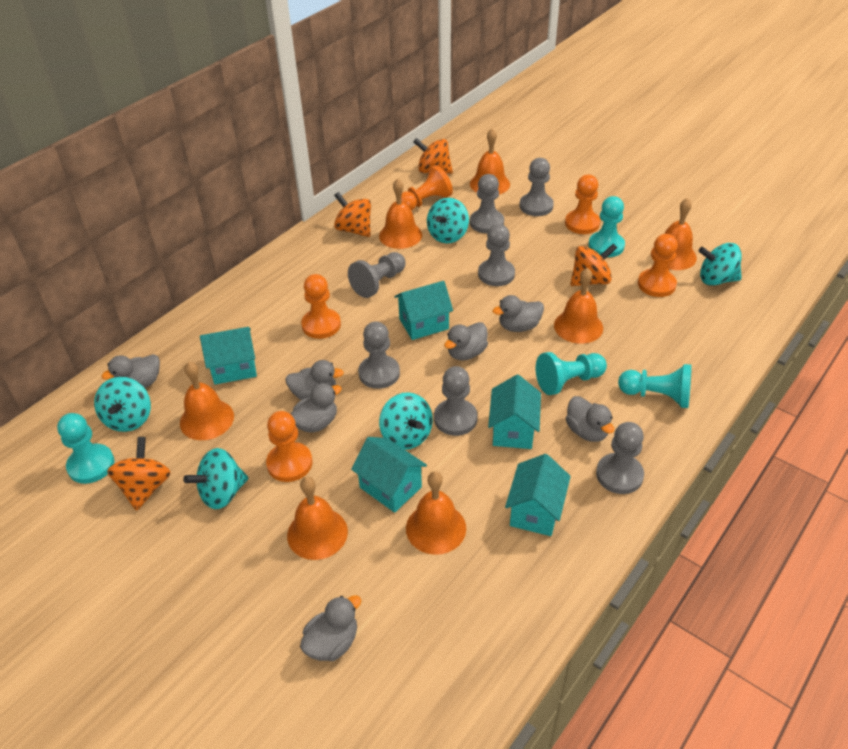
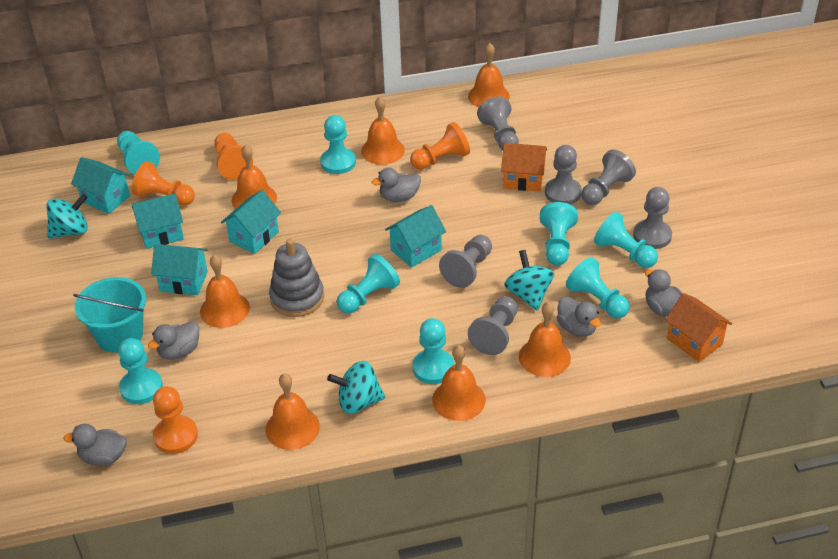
grey duck: [102,354,160,388] [285,360,344,400] [291,383,342,433] [300,595,361,661] [444,322,488,360] [493,295,544,332] [566,396,614,442] = 7 -> [63,424,127,466] [148,321,199,360] [372,168,421,202] [557,296,601,337] [645,269,683,317] = 5
grey pawn: [348,252,406,298] [358,321,400,389] [434,366,478,436] [470,174,504,233] [478,224,515,286] [520,158,554,216] [596,422,644,494] = 7 -> [439,235,492,288] [468,296,518,355] [477,96,519,150] [545,145,582,204] [582,150,636,205] [633,187,672,249] = 6
grey stacking toy: none = 0 -> [269,239,324,317] = 1
orange house: none = 0 -> [501,143,547,192] [665,293,732,362] = 2
orange pawn: [266,411,312,482] [301,274,341,339] [401,165,453,211] [565,175,600,234] [638,234,678,297] = 5 -> [132,161,195,206] [153,386,198,454] [214,133,253,180] [410,122,470,170] = 4
orange spinning top: [107,437,171,511] [334,192,371,237] [413,138,453,174] [570,244,617,286] = 4 -> none = 0
turquoise bucket: none = 0 -> [73,277,146,353] = 1
turquoise pawn: [57,413,115,484] [536,352,607,395] [588,196,625,257] [618,364,692,408] = 4 -> [117,131,160,175] [118,338,163,404] [320,115,356,174] [336,254,400,314] [413,318,454,384] [540,202,578,265] [566,257,630,319] [594,212,658,268] = 8
turquoise spinning top: [94,377,151,432] [183,448,248,509] [379,392,433,450] [427,198,469,244] [698,243,742,286] = 5 -> [46,194,88,239] [327,361,385,414] [504,250,554,310] = 3

